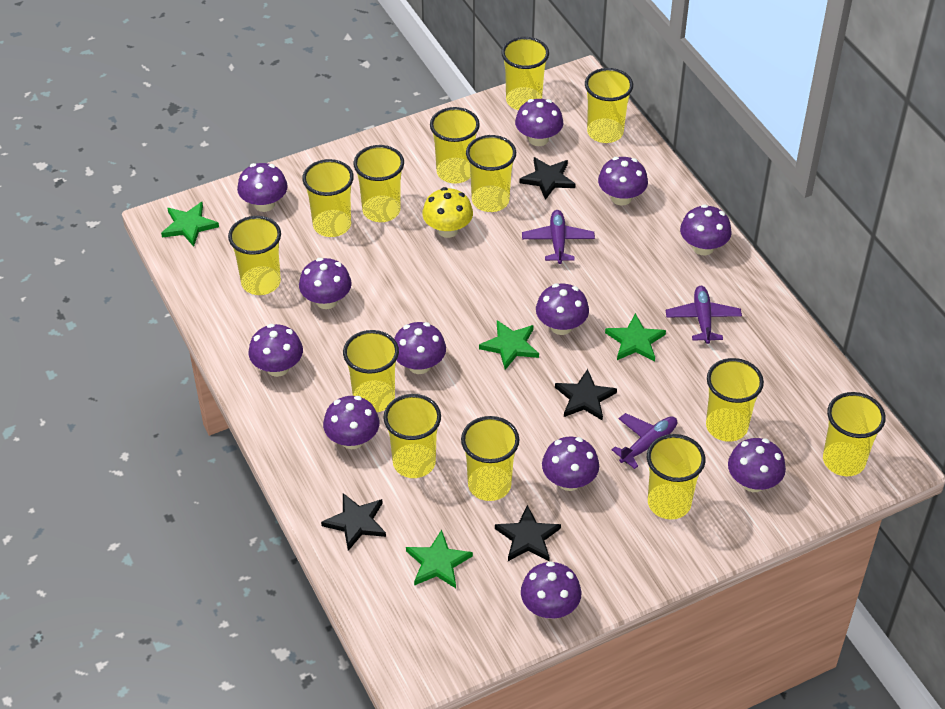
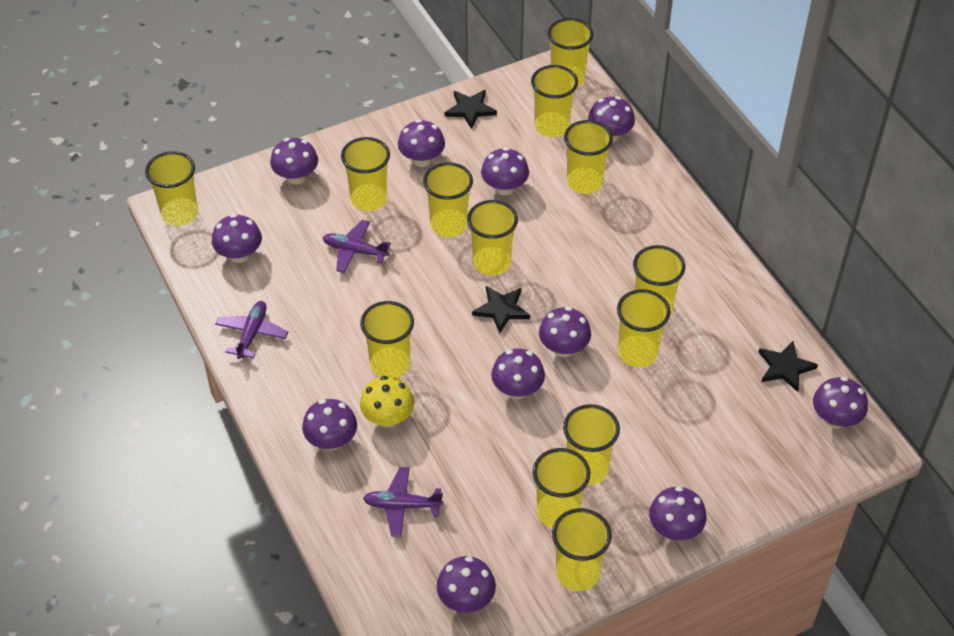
black star: [321,493,386,551] [495,505,561,561] [520,157,575,200] [555,369,617,421] = 4 -> [445,90,497,129] [472,286,530,334] [758,341,818,392] = 3
green star: [161,202,219,247] [406,530,473,588] [479,320,539,370] [605,313,666,362] = 4 -> none = 0
purple mushroom: [237,163,288,212] [249,324,303,377] [299,258,352,309] [323,396,379,449] [394,322,446,374] [515,99,563,146] [521,561,581,619] [536,283,589,335] [542,437,599,491] [598,157,648,205] [680,204,732,256] [728,438,786,492] = 12 -> [212,214,262,263] [270,138,318,185] [302,399,357,450] [398,119,445,167] [437,556,496,613] [481,147,529,195] [491,348,545,399] [539,307,591,357] [588,96,635,142] [649,486,707,540] [813,377,868,429] = 11

